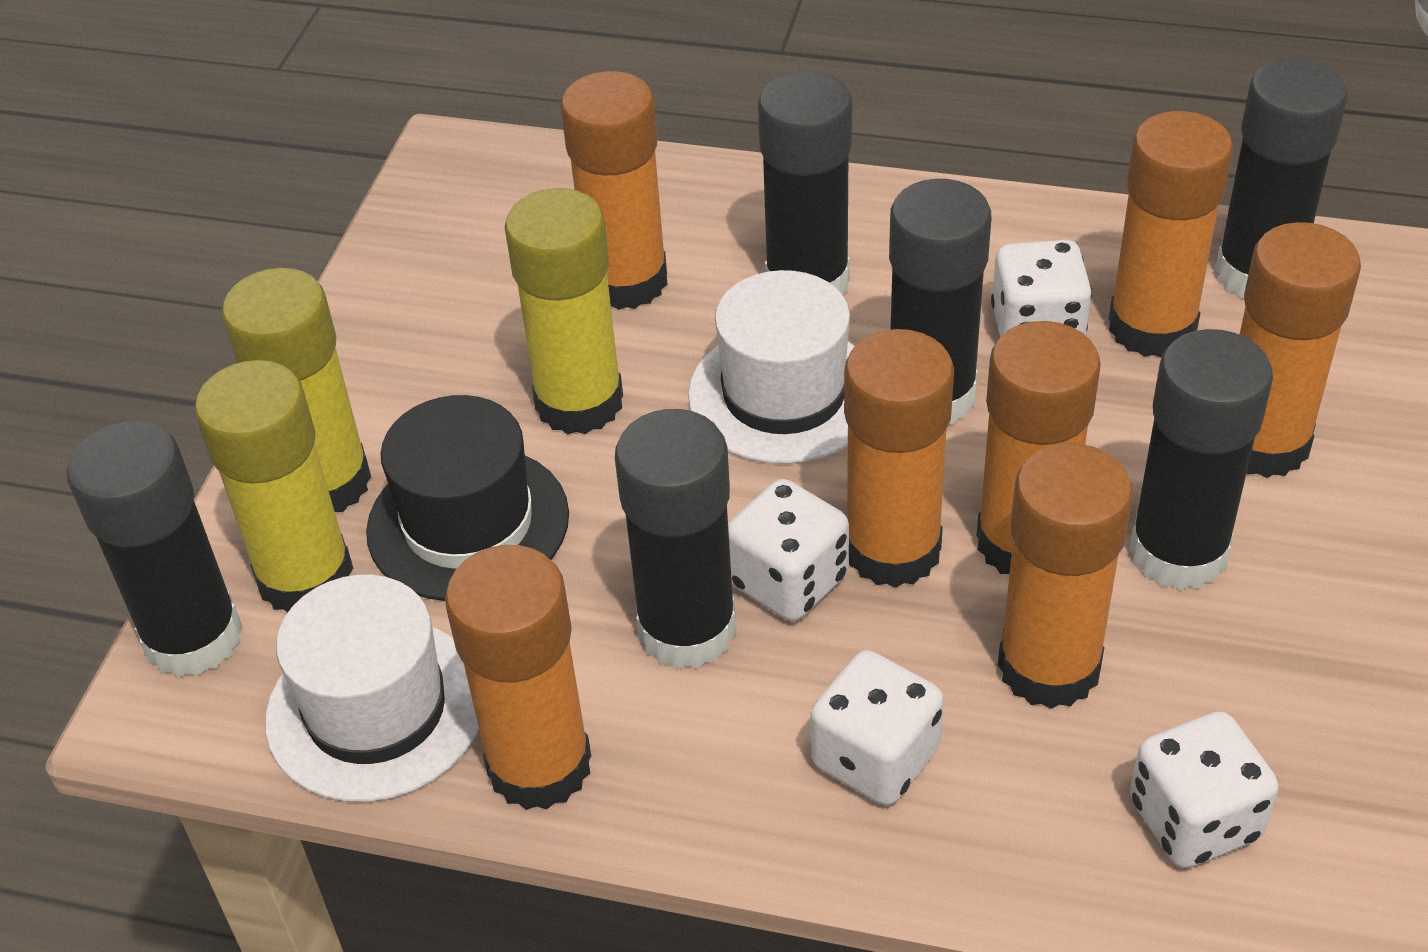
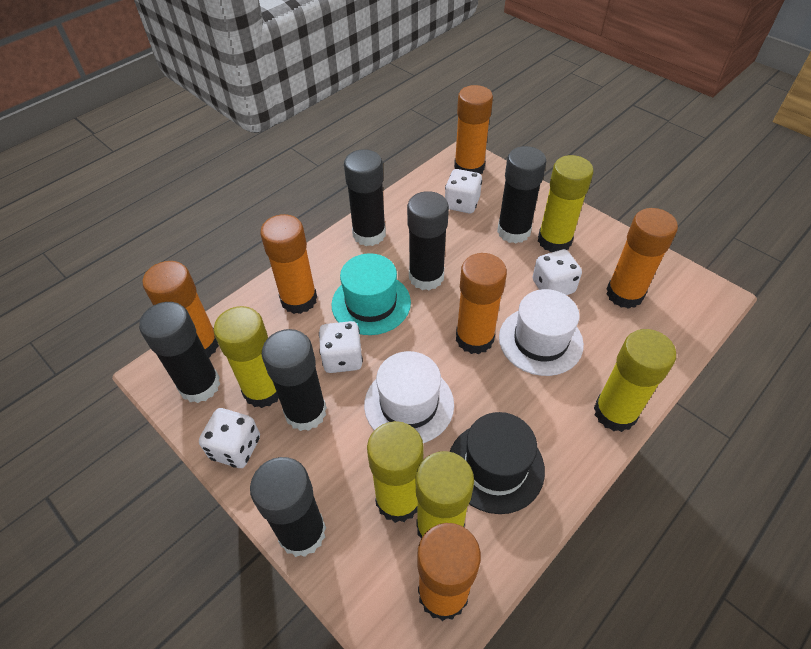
orange glue stick: [445,545,591,810] [561,71,668,310] [844,329,954,588] [976,321,1101,574] [998,443,1133,709] [1109,111,1233,358] [1239,222,1361,478] = 7 -> [142,261,219,357] [260,214,317,314] [417,523,481,621] [454,85,493,174] [456,253,507,354] [606,208,678,309] = 6
turquoise hat: none = 0 -> [332,253,411,335] = 1
yellow glue stick: [195,360,353,612] [222,268,371,512] [504,188,623,434] = 3 -> [214,306,279,408] [367,421,424,523] [416,451,474,539] [538,155,594,252] [594,329,676,432] = 5

